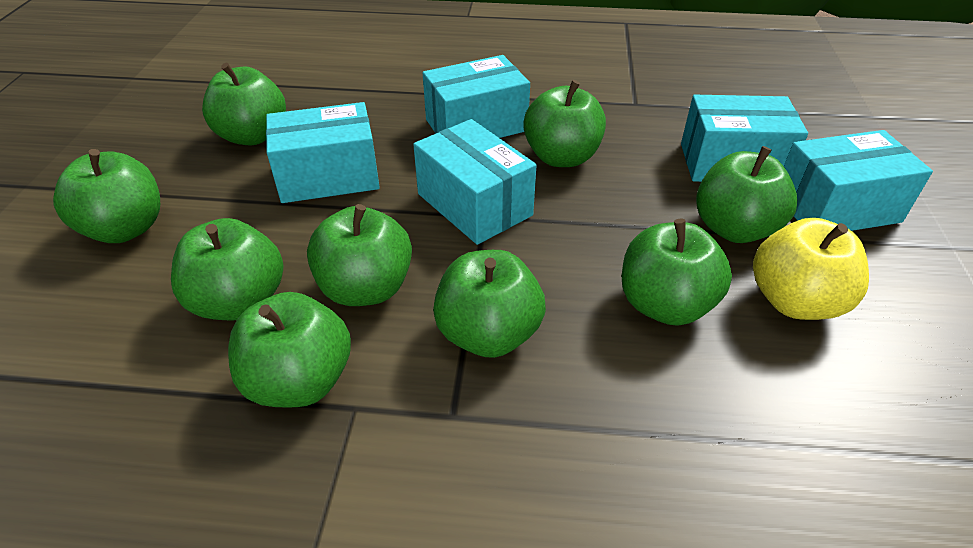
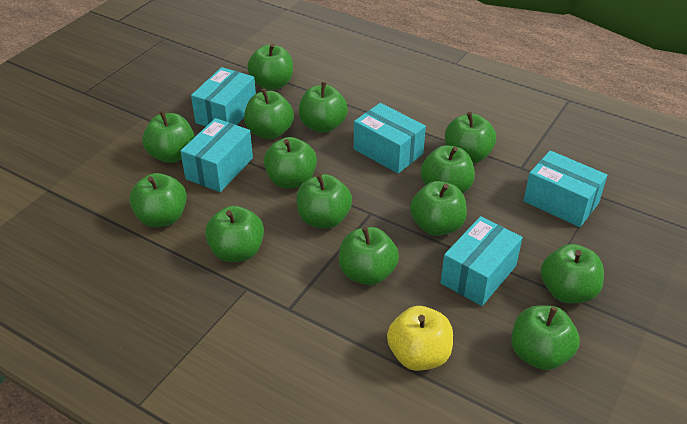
green apple: [53,149,160,243] [171,218,283,321] [202,63,286,145] [228,292,351,407] [307,204,412,306] [433,250,546,358] [523,80,606,167] [622,218,732,325] [696,146,797,243] = 9 -> [129,173,187,227] [142,110,195,163] [205,206,264,262] [244,88,294,139] [247,44,293,90] [264,137,317,189] [296,174,352,229] [299,82,348,133] [339,227,399,285] [410,181,467,236] [421,145,475,193] [445,112,496,164] [511,305,580,370] [541,244,604,303] = 14

